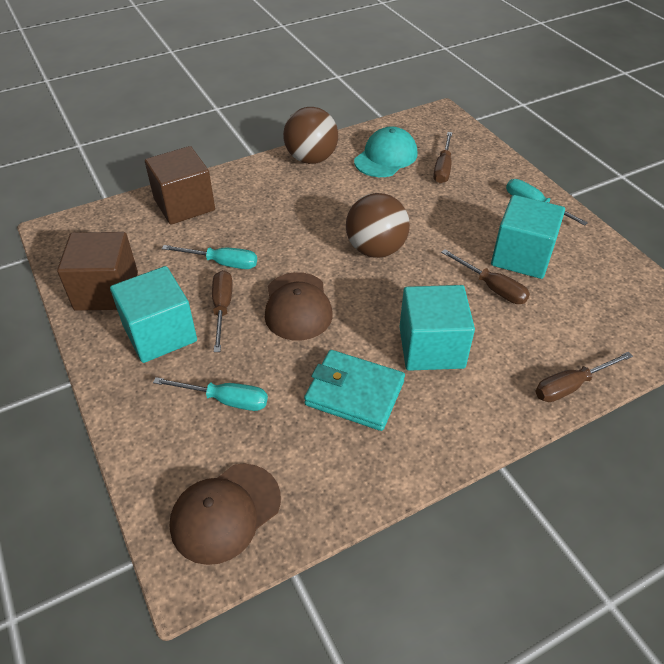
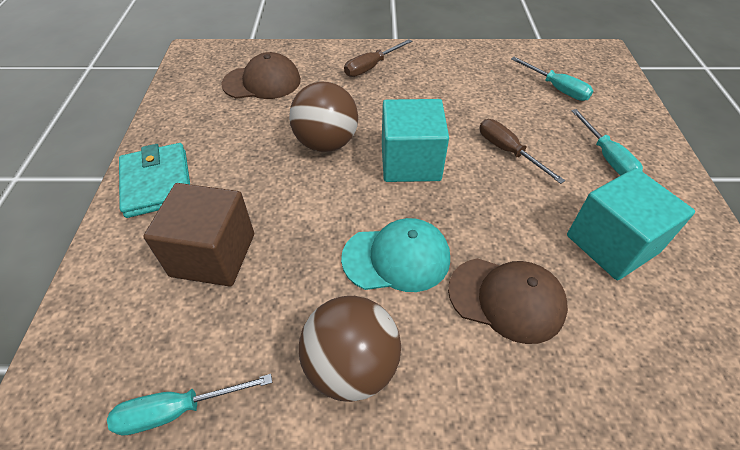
brown cube: [57,232,138,311] [145,146,215,225] = 2 -> [143,183,254,287] = 1
brown screwdriver: [212,270,233,352] [433,132,452,183] [441,249,530,304] [535,352,633,402] = 4 -> [344,39,412,77] [480,119,565,184] = 2
turquoise cube: [110,266,197,363] [399,285,475,371] [491,195,565,279] = 3 -> [382,99,449,182] [567,168,695,280] = 2

